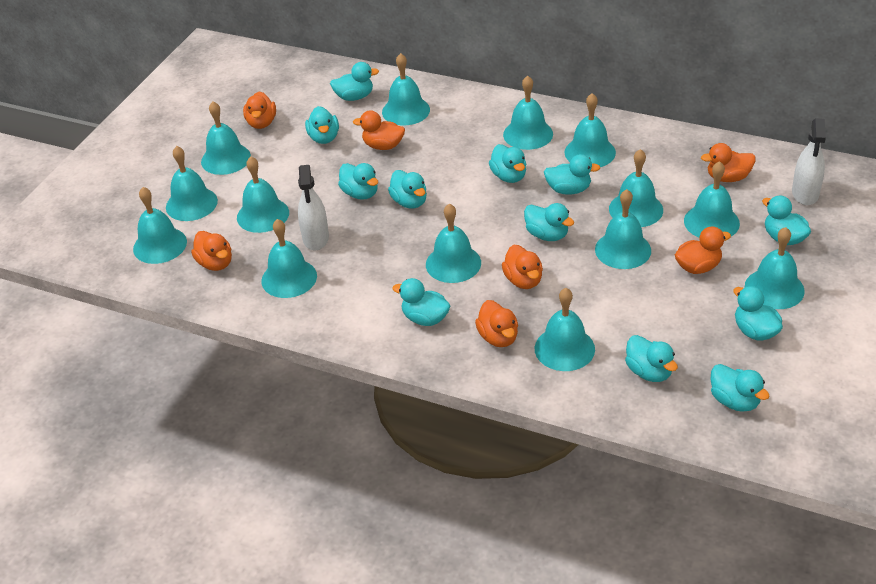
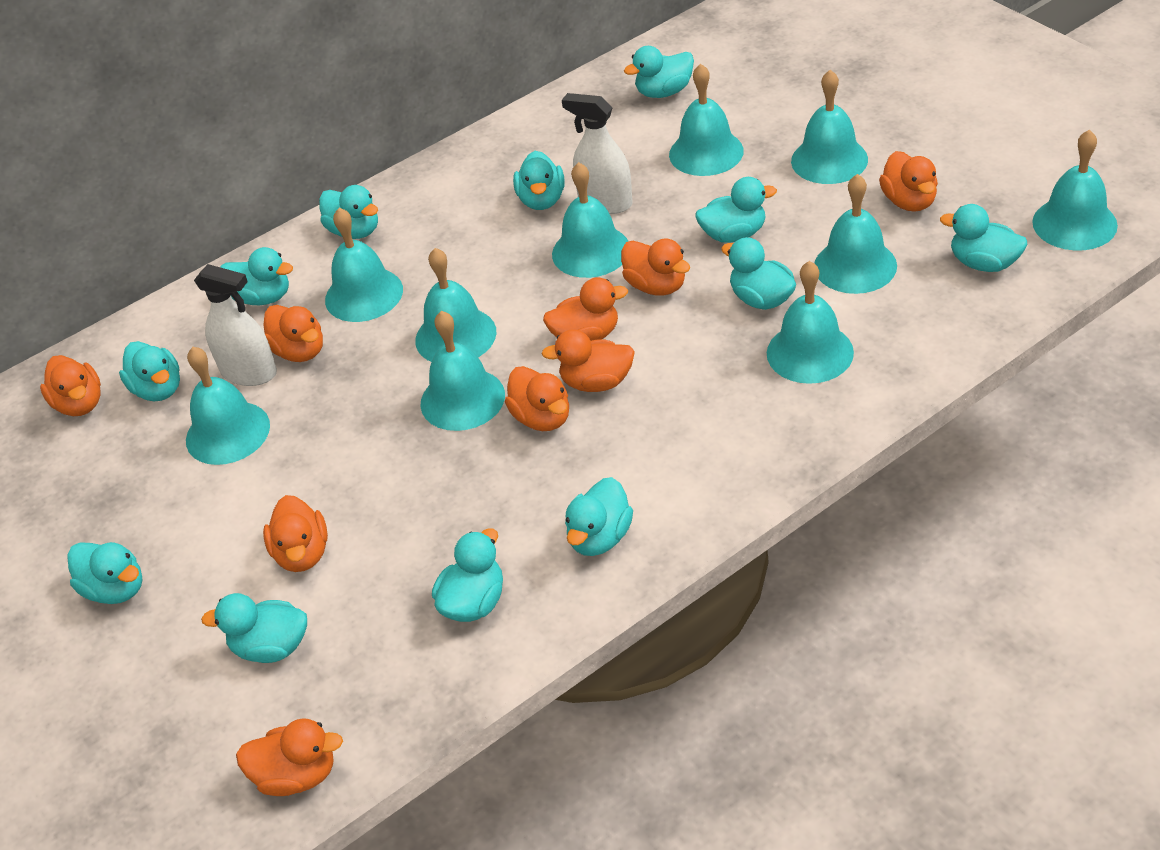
orange duck: [191,231,232,271] [243,92,276,129] [353,110,405,150] [475,300,518,347] [502,245,543,289] [675,226,731,274] [701,143,756,182] = 7 -> [40,355,101,416] [236,718,343,796] [263,305,323,362] [263,495,328,572] [505,366,569,431] [541,329,635,392] [543,277,628,341] [621,238,690,296] [879,151,938,212] = 9
turquoise bell: [133,187,187,264] [166,146,218,221] [201,102,251,175] [237,157,289,233] [261,219,317,298] [382,53,430,126] [426,204,481,283] [503,76,553,150] [535,288,595,371] [565,93,616,167] [595,189,651,269] [609,149,663,227] [684,161,740,238] [745,227,805,309] = 14 -> [186,347,270,465] [325,208,403,322] [415,248,497,362] [420,311,505,431] [552,162,628,278] [669,64,744,176] [767,261,854,384] [791,70,868,184] [814,174,897,294] [1032,130,1118,250] = 10

